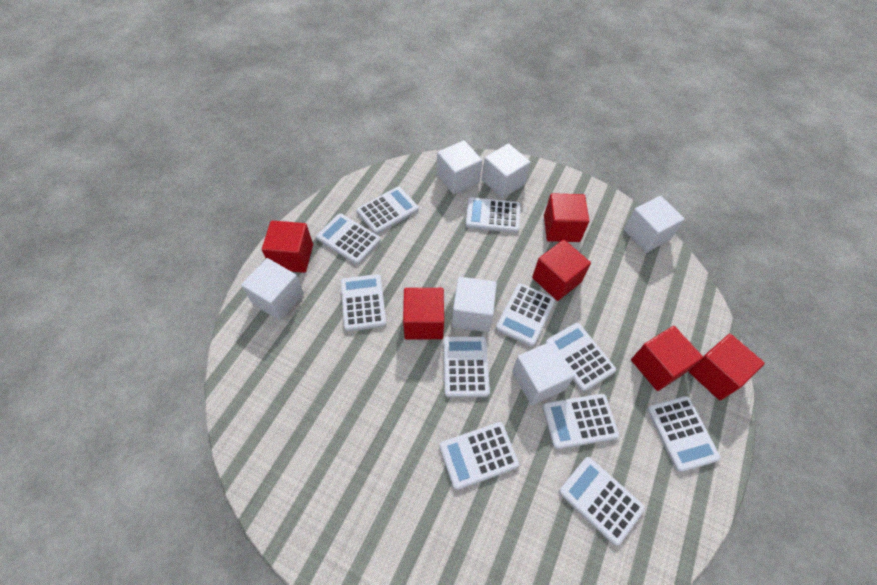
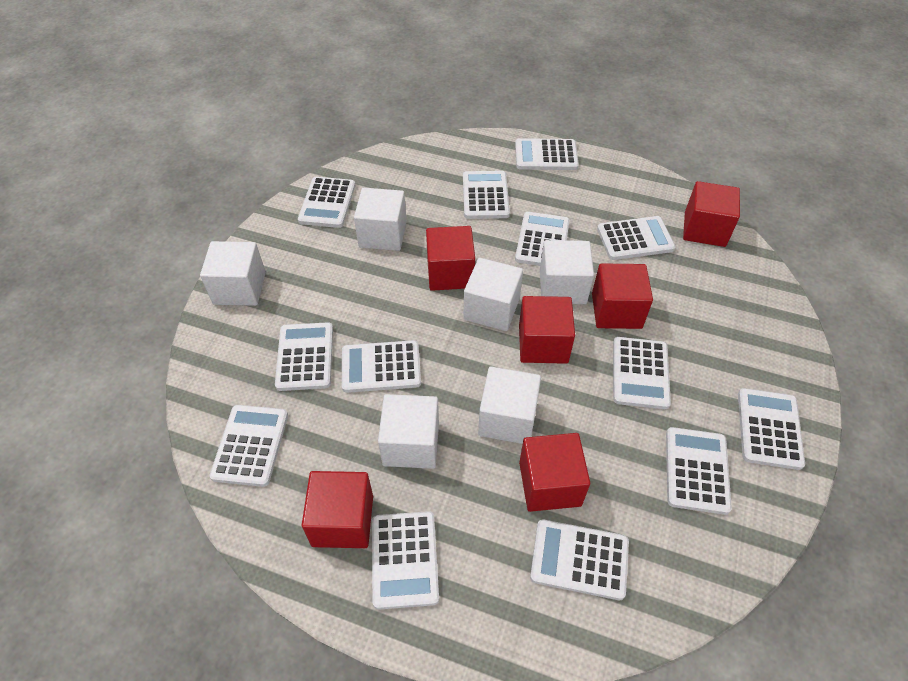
white calculator: [316,214,381,265] [341,274,386,332] [357,187,419,234] [440,422,519,490] [443,336,490,398] [465,197,521,233] [496,283,555,347] [543,394,619,449] [545,323,616,392] [559,457,645,546] [647,396,721,472] = 11 -> [210,405,288,487] [275,322,333,391] [298,177,355,228] [342,340,421,393] [372,511,439,610] [463,171,510,219] [515,138,579,170] [515,212,570,266] [530,520,629,600] [597,216,676,260] [613,337,671,409] [666,427,732,515] [738,388,805,470] = 13

